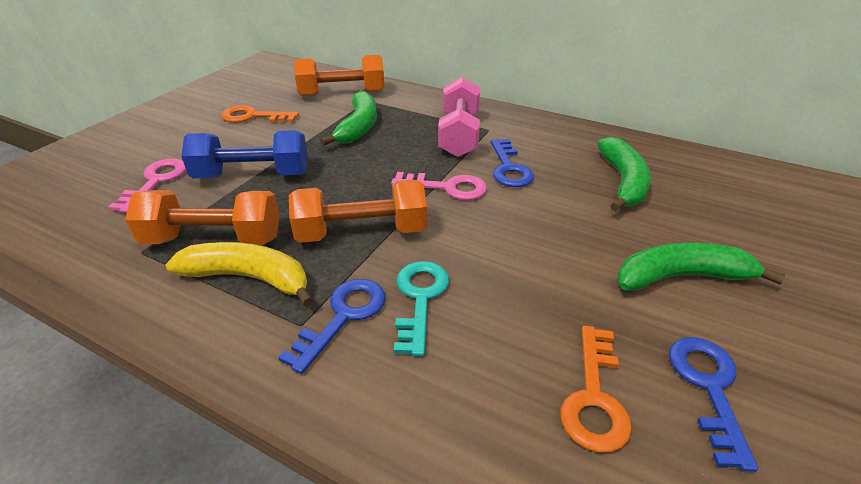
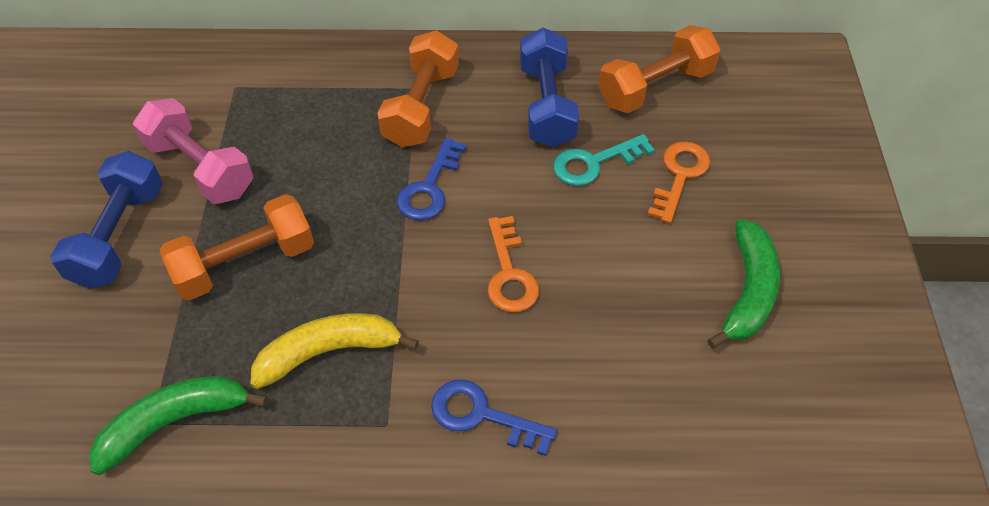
blue dumbbell: [181,130,307,178] = 1 -> [50,151,163,289] [520,28,579,147] = 2
blue key: [278,279,386,374] [491,139,534,187] [669,337,758,472] = 3 -> [397,138,466,220] [431,380,557,456] = 2
green banana: [320,91,377,145] [597,137,651,212] [617,243,785,291] = 3 -> [90,376,267,475] [708,219,780,349] = 2
pink key: [108,159,186,213] [391,172,487,200] = 2 -> none = 0

